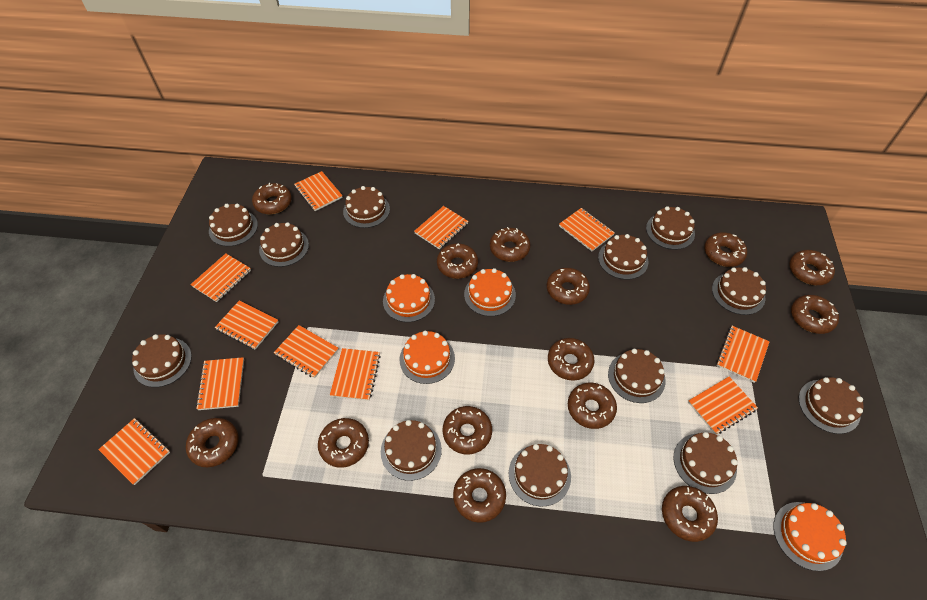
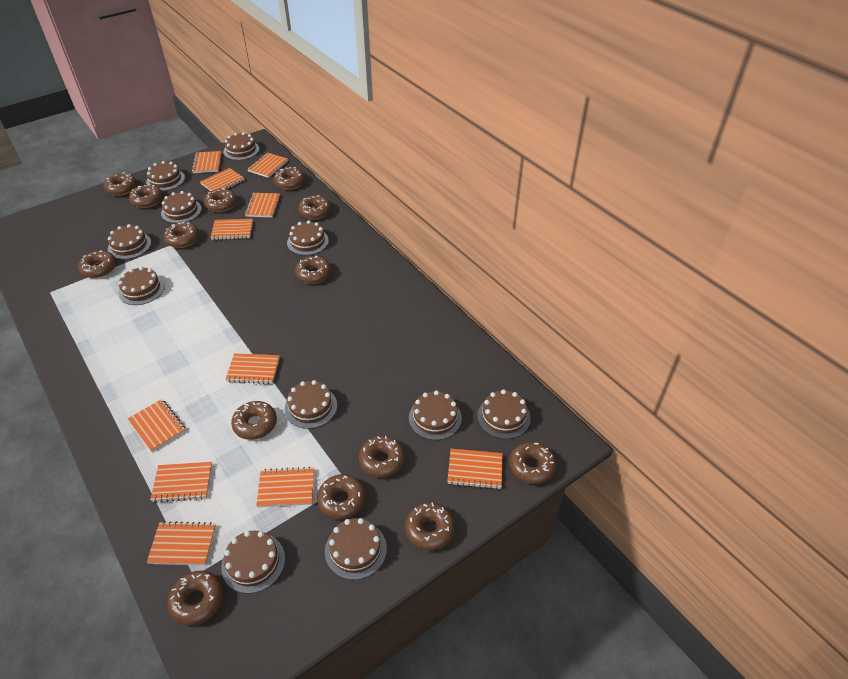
brown cake: [132,334,192,387] [209,204,258,246] [259,222,309,267] [343,186,390,228] [381,420,442,481] [509,444,571,507] [598,234,648,280] [608,349,666,403] [646,206,695,250] [674,432,738,494] [712,267,766,315] [799,377,864,434] = 12 -> [108,224,151,259] [118,267,165,305] [146,161,185,191] [161,191,202,224] [221,531,285,594] [223,132,259,160] [285,380,337,429] [287,220,329,255] [325,518,387,580] [409,390,462,440] [477,389,531,439] = 11
orange cake: [383,274,435,322] [399,331,455,384] [464,268,516,316] [774,502,847,571] = 4 -> none = 0

